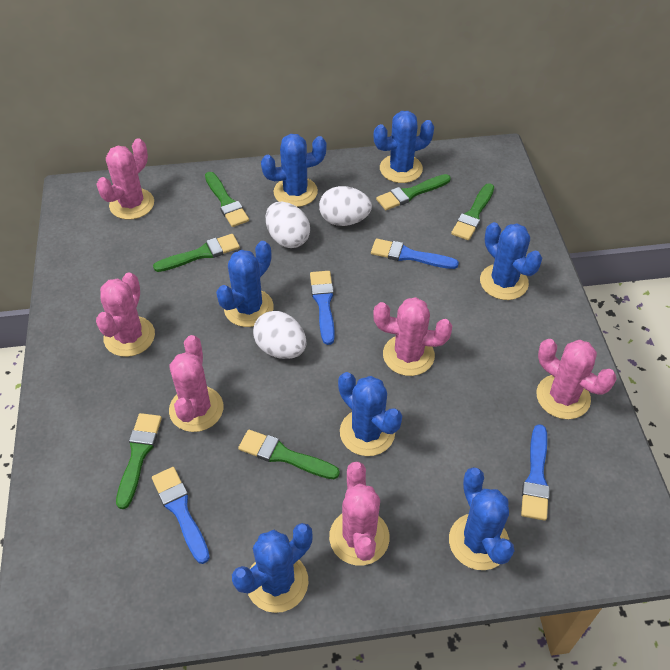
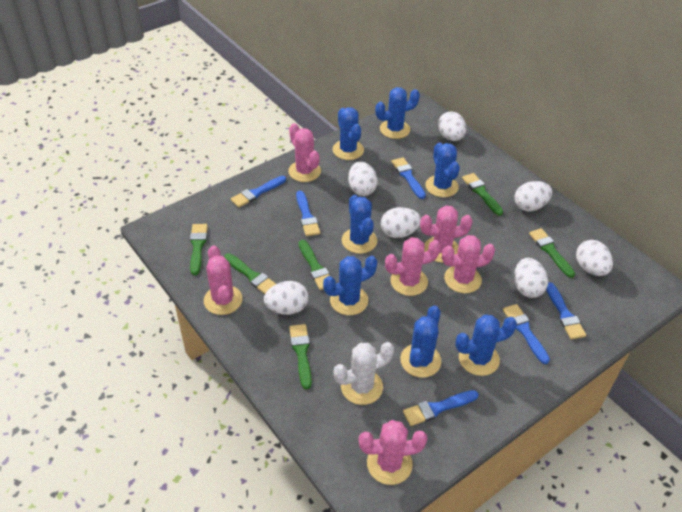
blue brush: [152,467,210,564] [310,271,335,345] [371,239,459,269] [521,424,550,521] = 4 -> [231,176,286,208] [296,191,320,236] [392,157,426,199] [403,390,479,426] [503,304,550,364] [546,282,586,339] = 6
white cactus: none = 0 -> [333,342,394,405] = 1
white egg: [253,311,306,359] [266,202,310,248] [319,186,372,226] = 3 -> [264,281,309,315] [348,162,378,196] [381,207,421,238] [438,112,466,141] [514,181,552,212] [514,258,548,298] [576,240,613,276] = 7

